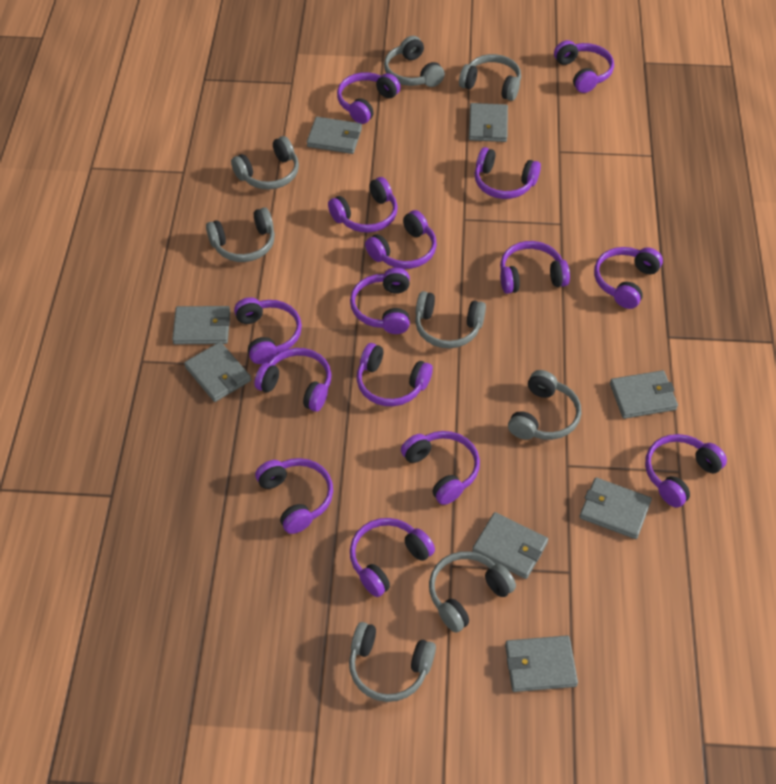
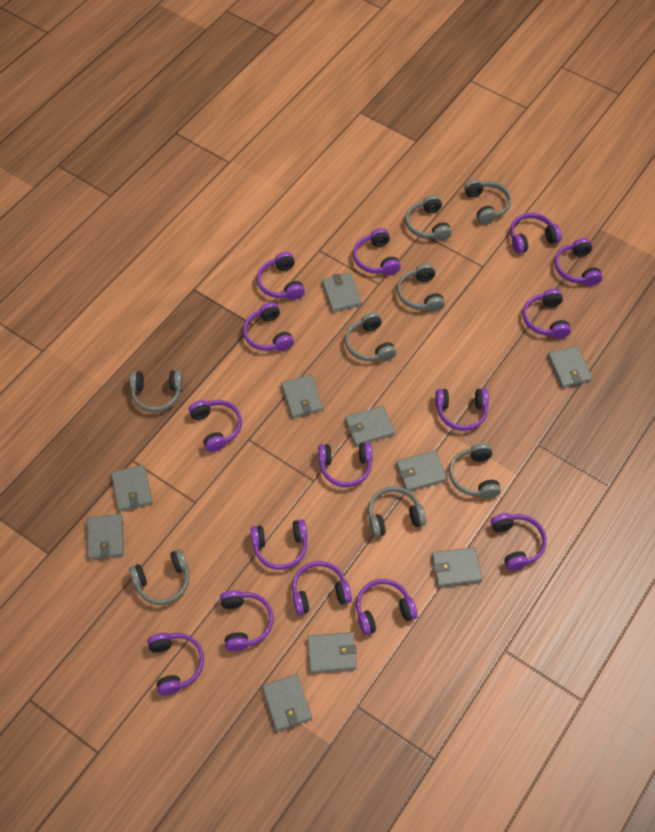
grey wallet: [172,306,230,344] [184,342,251,402] [307,117,362,154] [469,103,508,142] [472,512,548,579] [505,635,578,692] [579,477,652,539] [610,370,678,419] = 8 -> [87,514,124,560] [111,465,153,512] [262,674,312,732] [281,375,323,418] [307,632,357,673] [322,273,362,312] [345,406,395,446] [396,450,447,491] [432,547,482,587] [548,346,592,388] = 10

